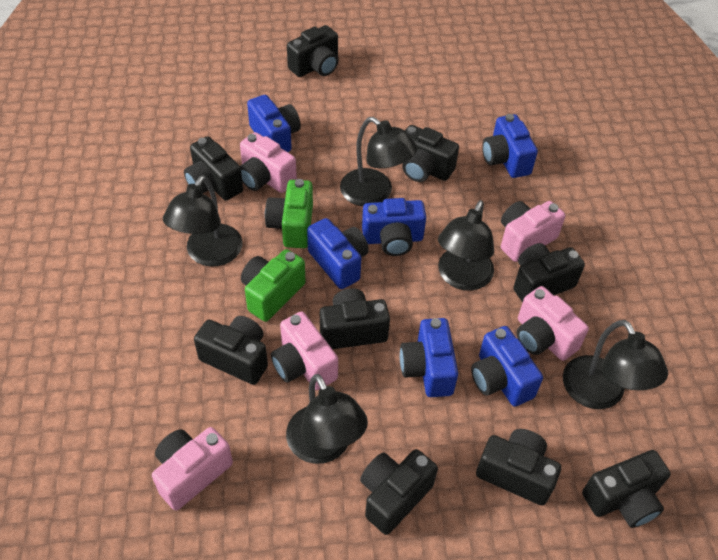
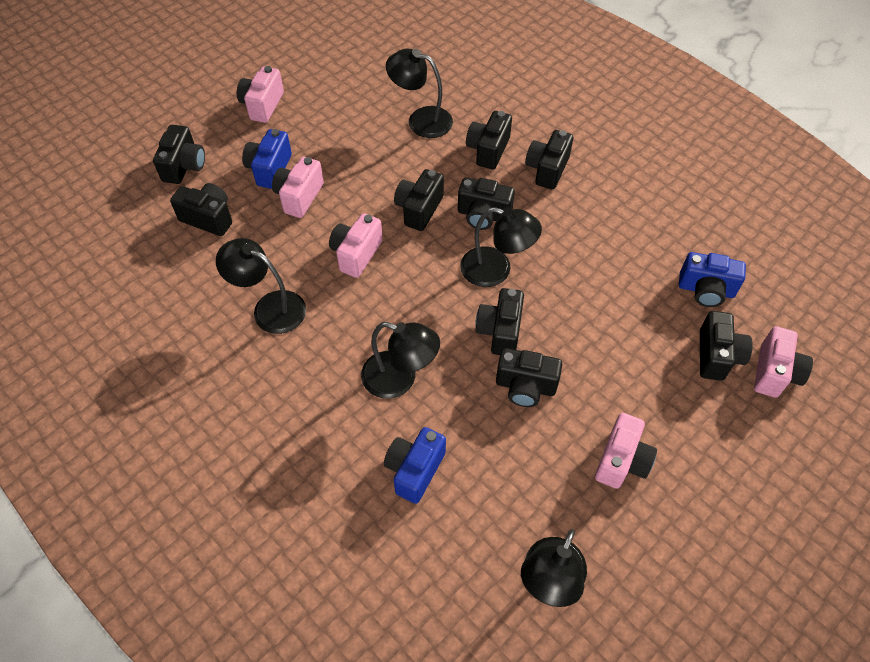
blue camera: [247,95,301,152] [307,218,369,289] [362,198,426,256] [400,318,458,397] [471,326,543,407] [482,114,538,178] = 6 -> [242,129,292,189] [384,427,446,504] [679,252,746,307] = 3
green camera: [241,249,306,322] [265,179,313,248] = 2 -> none = 0

